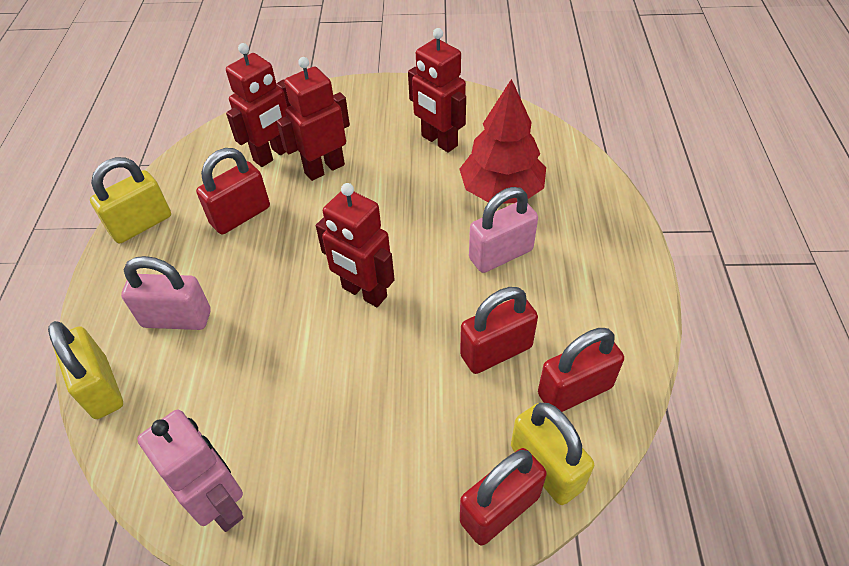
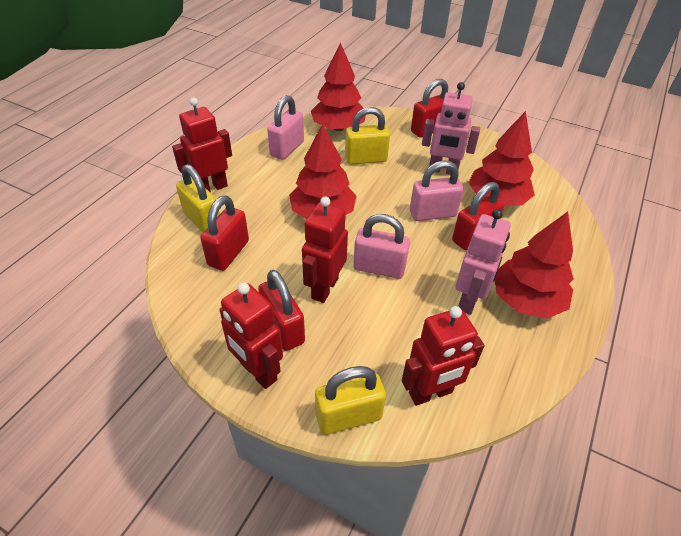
pink padlock: [121,256,211,330] [469,187,538,273] = 2 -> [267,95,304,160] [353,214,410,279] [410,160,463,221] = 3
pink robot: [137,409,243,532] = 1 -> [422,82,480,175] [456,209,511,315] = 2
red tree: [460,79,546,203] = 1 -> [289,123,356,219] [311,42,366,131] [468,111,535,206] [495,212,574,319] = 4

